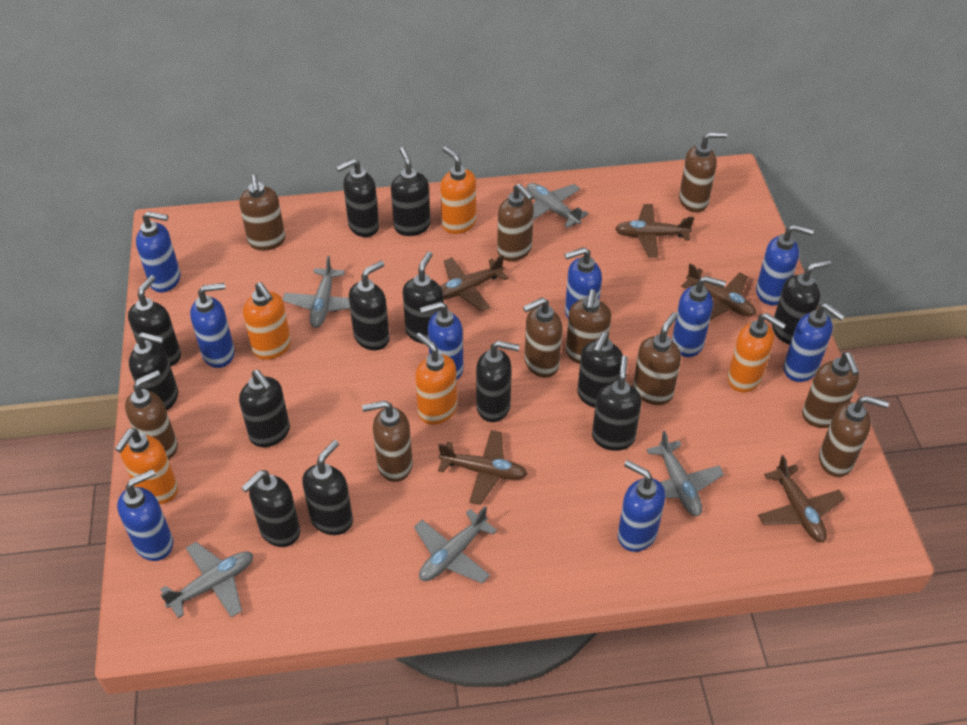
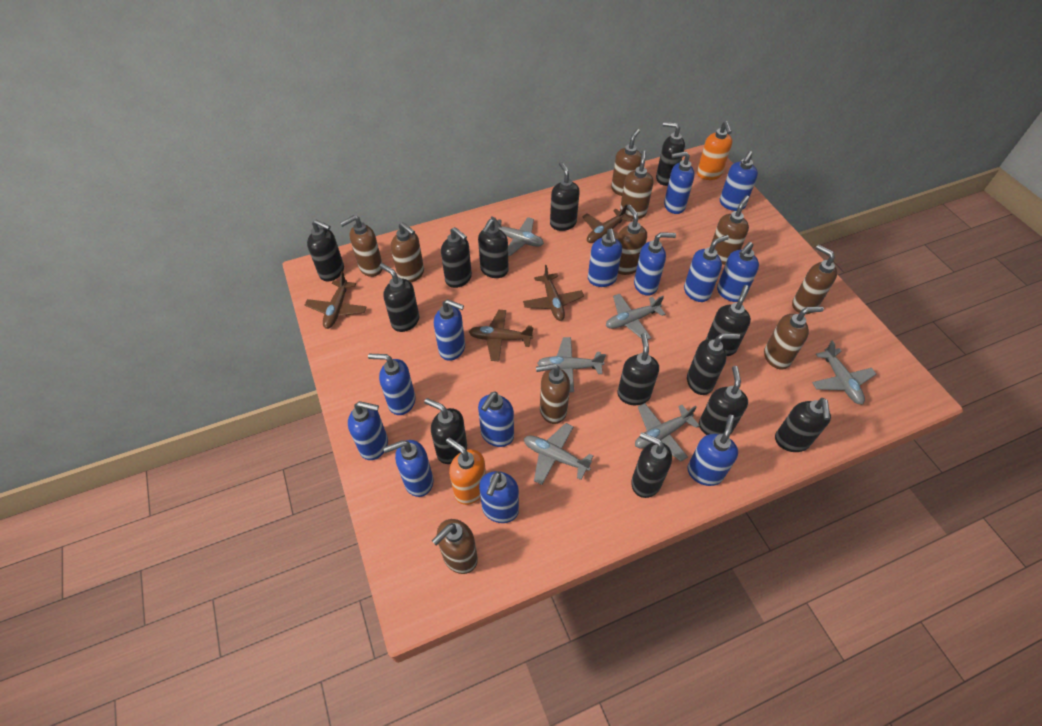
blue soap dispenser: [117,469,173,561] [136,211,180,292] [190,283,235,368] [420,301,463,380] [564,247,602,318] [618,460,665,552] [672,276,726,357] [756,225,814,305] [783,303,845,382] = 9 -> [348,401,388,460] [368,354,416,415] [383,440,433,497] [434,299,465,361] [478,391,514,447] [479,471,519,523] [588,229,622,287] [634,232,676,296] [664,151,695,214] [684,235,729,302] [687,415,738,486] [717,242,759,302] [720,151,758,211] = 13
brown plane: [438,430,527,505] [440,255,508,311] [615,204,694,258] [681,264,756,320] [758,455,845,542] = 5 -> [305,271,366,329] [469,310,534,361] [523,265,584,321] [582,204,632,243] = 4
grey plane: [160,542,253,618] [282,256,350,328] [414,506,497,584] [526,183,589,228] [647,431,724,516] = 5 -> [491,216,544,256] [524,423,593,485] [537,337,606,392] [606,294,666,340] [635,403,700,461] [812,341,876,404] = 6
orange soap dispenser: [115,428,178,504] [243,282,291,360] [415,333,457,425] [440,146,476,234] [728,313,786,393] = 5 -> [446,437,486,505] [697,121,732,180] = 2

